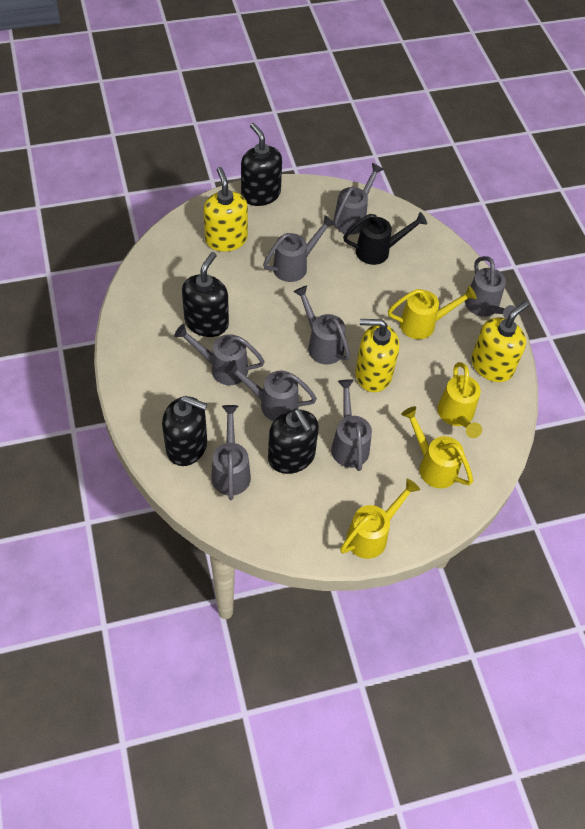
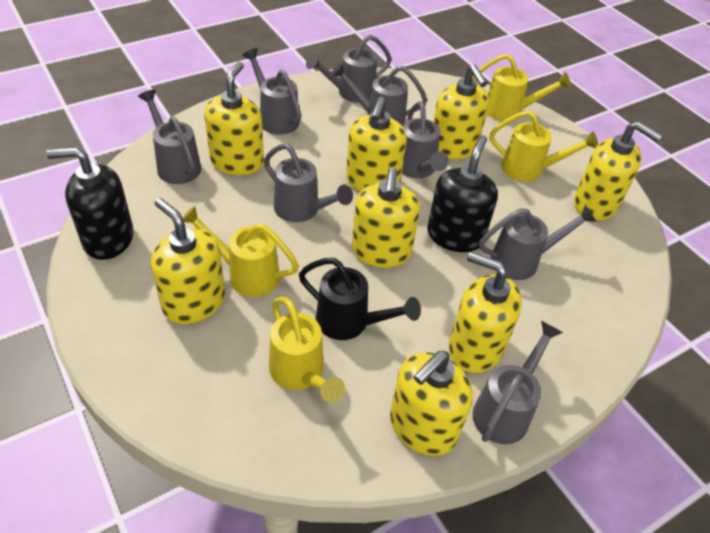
black soap dispenser: [162,396,207,466] [182,252,229,337] [241,123,282,206] [268,408,319,474] = 4 -> [46,147,134,260] [427,135,498,252] = 2
yellow soap dispenser: [203,167,248,252] [356,319,399,392] [471,301,529,382] = 3 -> [151,198,225,324] [204,62,264,175] [346,97,407,192] [352,167,420,268] [390,351,473,456] [433,64,489,160] [449,252,522,373] [574,121,662,220] = 8

